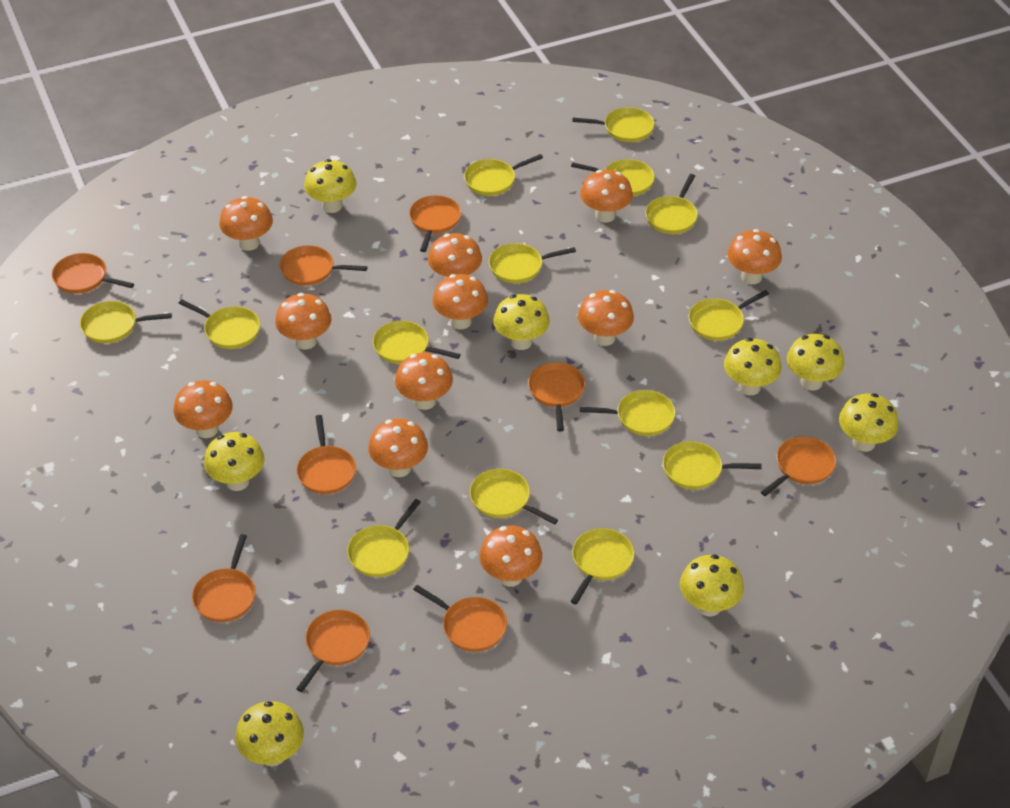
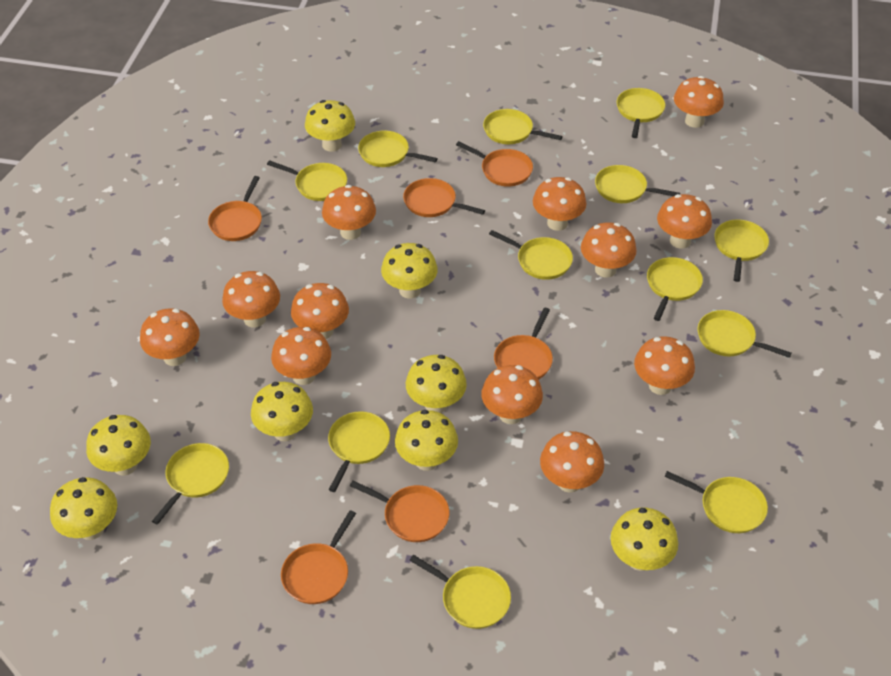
orange mushroom: [174,380,233,438] [219,196,273,251] [275,293,332,349] [368,419,428,477] [395,353,453,410] [428,233,482,278] [433,274,488,329] [479,526,542,587] [578,290,634,346] [580,170,633,223] [727,229,782,284] = 11 -> [140,308,200,366] [222,271,280,328] [271,327,331,385] [291,283,349,339] [322,185,376,240] [481,365,543,424] [533,177,587,231] [540,431,604,493] [581,222,637,278] [634,336,695,395] [657,194,712,249] [674,76,724,128] = 12
orange pan: [52,253,134,294] [192,534,256,622] [280,245,367,286] [296,415,356,494] [296,610,370,692] [409,195,461,252] [413,585,507,652] [528,362,585,431] [761,436,836,496] = 9 -> [208,176,262,241] [281,510,356,604] [350,481,449,542] [403,178,485,217] [456,141,533,187] [494,308,553,380] = 6
yellow pan: [80,301,172,343] [179,299,260,349] [347,499,421,577] [373,321,461,364] [464,154,543,196] [470,469,558,525] [489,243,576,283] [570,528,634,605] [571,159,655,196] [572,107,655,142] [580,390,676,436] [645,174,698,234] [663,441,762,489] [689,290,769,341] = 14 -> [152,443,229,525] [267,160,347,201] [328,411,390,492] [358,131,438,167] [409,555,511,629] [483,109,562,144] [489,230,573,280] [595,165,680,203] [616,88,665,138] [647,257,703,321] [664,471,768,533] [698,310,792,358] [714,219,769,282] = 13

